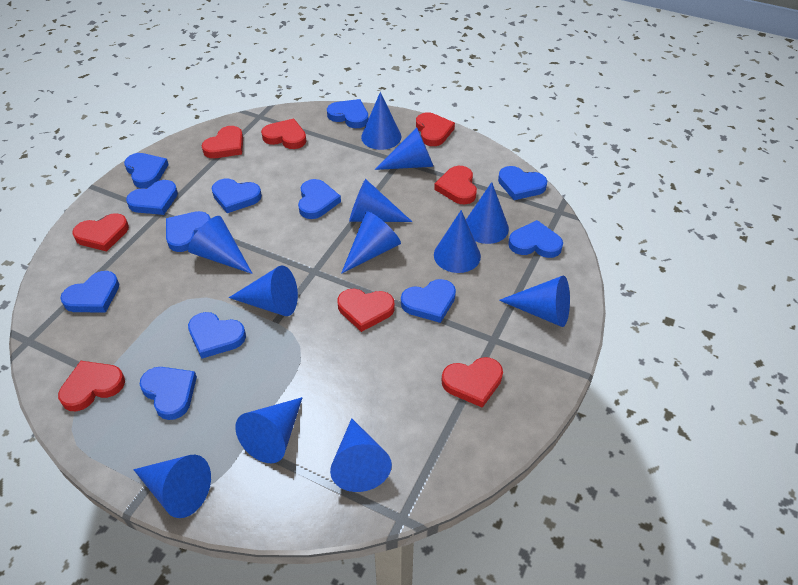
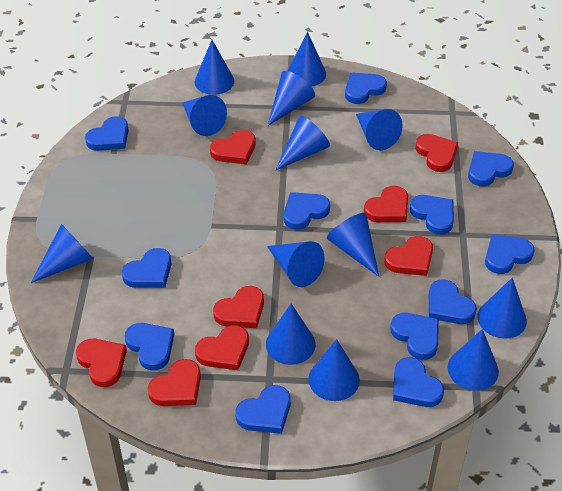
blue cone: [133,455,211,518] [188,216,253,274] [229,265,298,316] [235,397,303,463] [330,418,392,492] [342,211,401,273] [349,179,412,222] [361,92,401,150] [375,127,434,170] [434,210,481,273] [466,182,509,244] [499,275,570,327] = 12 -> [31,224,94,283] [182,95,227,136] [194,40,234,95] [266,303,316,365] [267,241,325,287] [268,71,315,126] [275,116,330,171] [288,32,326,87] [308,339,360,401] [327,213,379,277] [356,109,403,150] [448,329,499,391] [477,278,527,339] = 13

